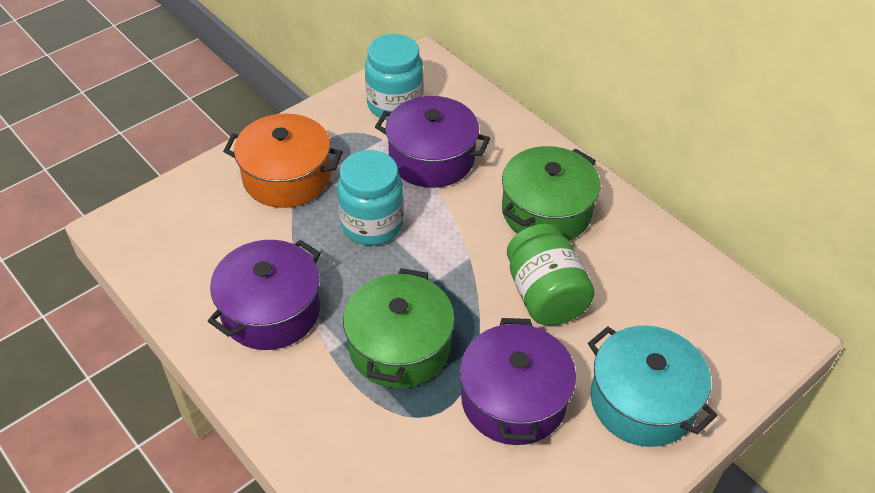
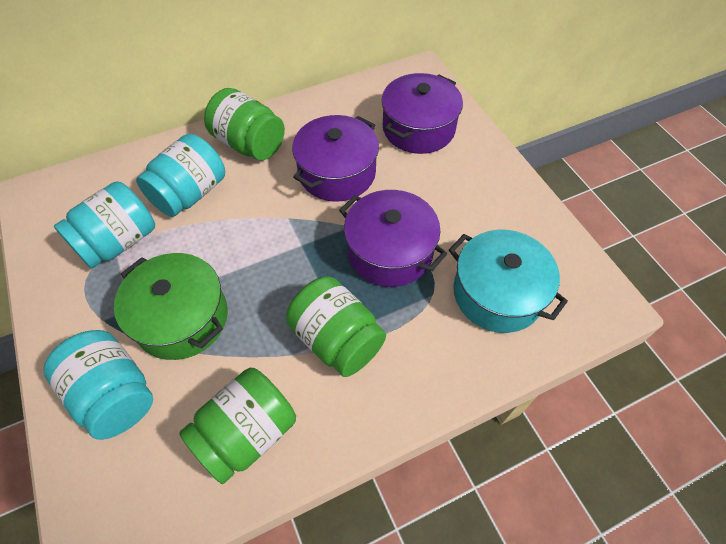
green jar: [507,224,595,326] = 1 -> [179,368,296,484] [204,88,285,161] [286,276,386,377] = 3
green pot: [343,268,455,389] [502,146,601,241] = 2 -> [114,253,228,360] = 1
orange pot: [223,113,343,208] = 1 -> none = 0
turquoise jar: [337,150,404,246] [365,34,423,120] = 2 -> [43,330,153,440] [54,181,155,269] [136,134,225,217] = 3

